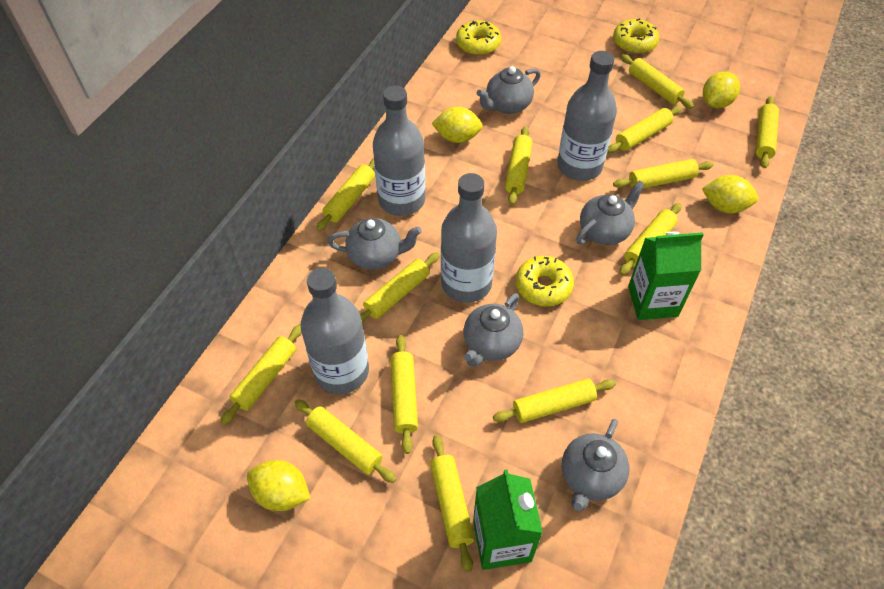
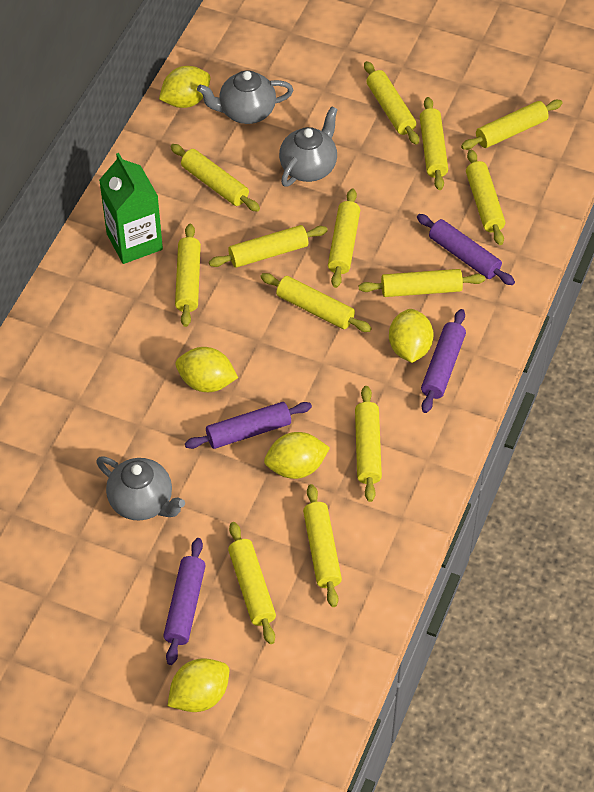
green carton: [473,469,543,570] [628,232,704,320] = 2 -> [99,153,163,264] = 1
grey bottle: [300,268,369,394] [373,85,425,216] [441,173,497,303] [557,51,617,181] = 4 -> none = 0
grey teapot: [328,218,422,270] [464,293,523,367] [477,66,541,114] [562,419,629,511] [576,181,645,245] = 5 -> [96,456,185,520] [197,70,293,124] [279,106,338,187] = 3
purple rolling pin: none = 0 -> [163,538,206,665] [185,402,312,449] [417,214,515,285] [421,309,466,413] = 4
yellow donut: [456,20,501,55] [516,256,574,307] [613,18,659,54] = 3 -> none = 0
yellow lemon: [247,460,311,511] [431,107,483,143] [702,175,758,213] [703,71,740,108] = 4 -> [159,66,210,108] [168,658,229,712] [175,347,238,392] [264,432,330,479] [389,309,434,363] = 5

